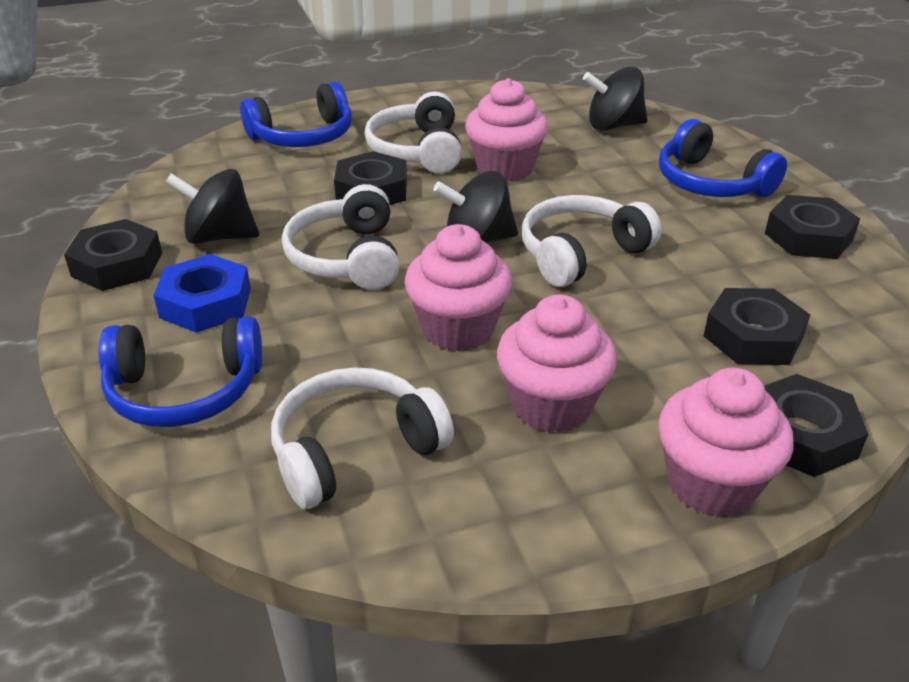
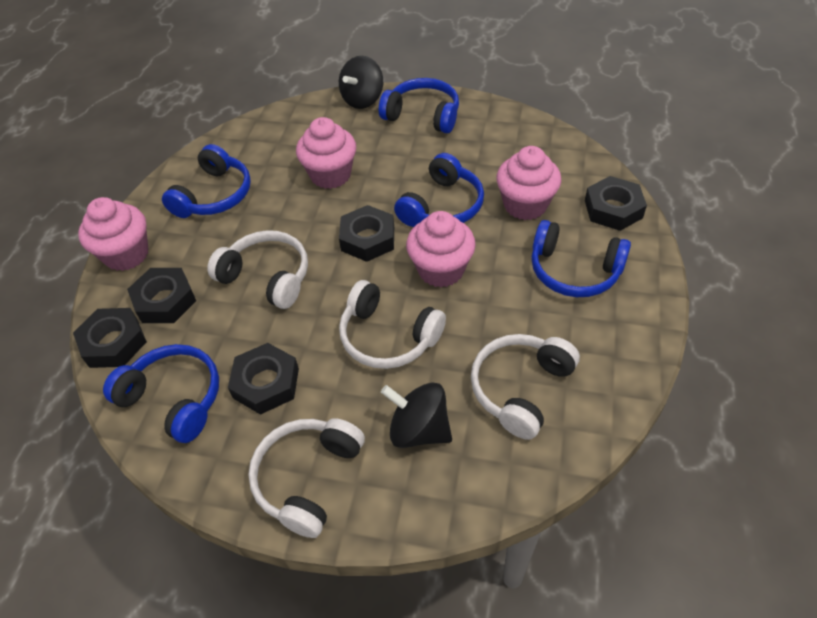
black spinning top: [165,169,259,244] [433,171,518,243] [583,66,648,131] = 3 -> [339,56,383,109] [381,382,452,448] = 2
blue headphones: [99,316,262,427] [240,82,352,147] [659,119,787,197] = 3 -> [103,344,219,443] [162,144,251,218] [379,78,459,133] [394,153,484,227] [531,220,631,297] = 5
blue nut: [153,254,251,333] = 1 -> none = 0

